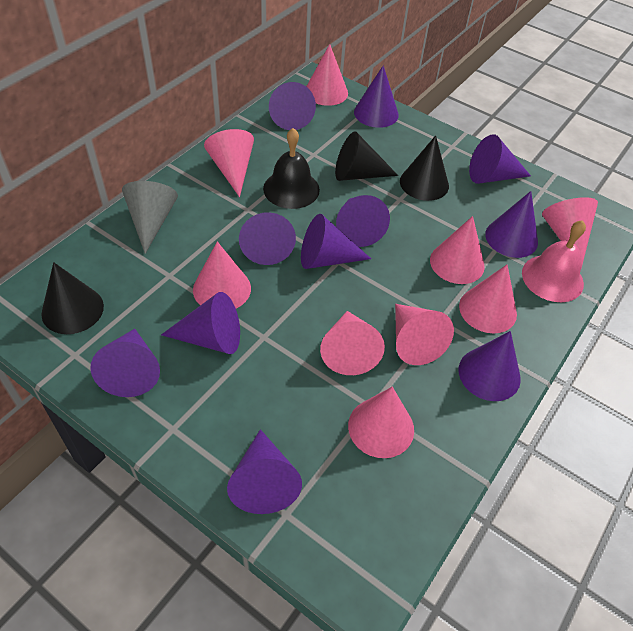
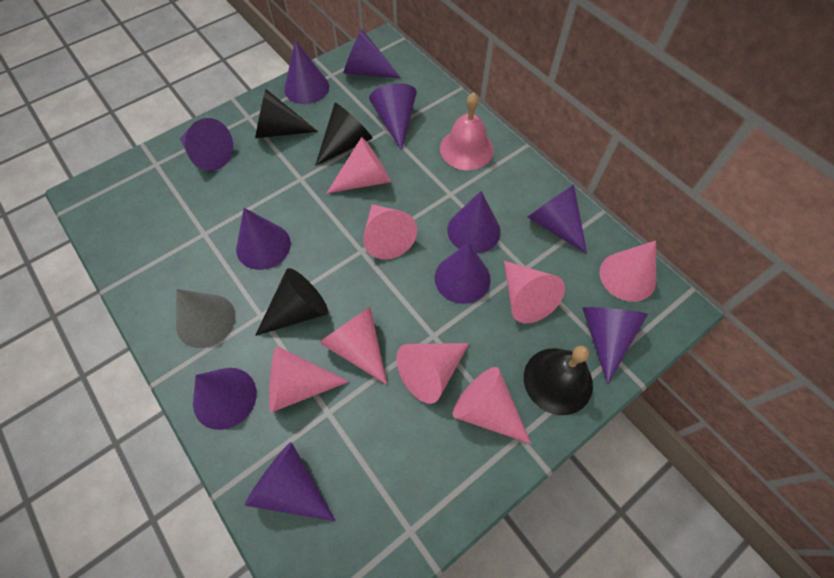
pink cone: [193,241,251,309] [204,129,254,197] [306,44,348,106] [320,311,385,375] [348,387,414,458] [395,304,454,365] [430,216,485,284] [459,265,517,334] [542,197,598,268] = 9 -> [269,346,349,412] [319,307,387,385] [326,137,391,194] [363,204,417,259] [396,343,469,404] [453,367,531,444] [504,261,565,323] [599,240,656,302] = 8

